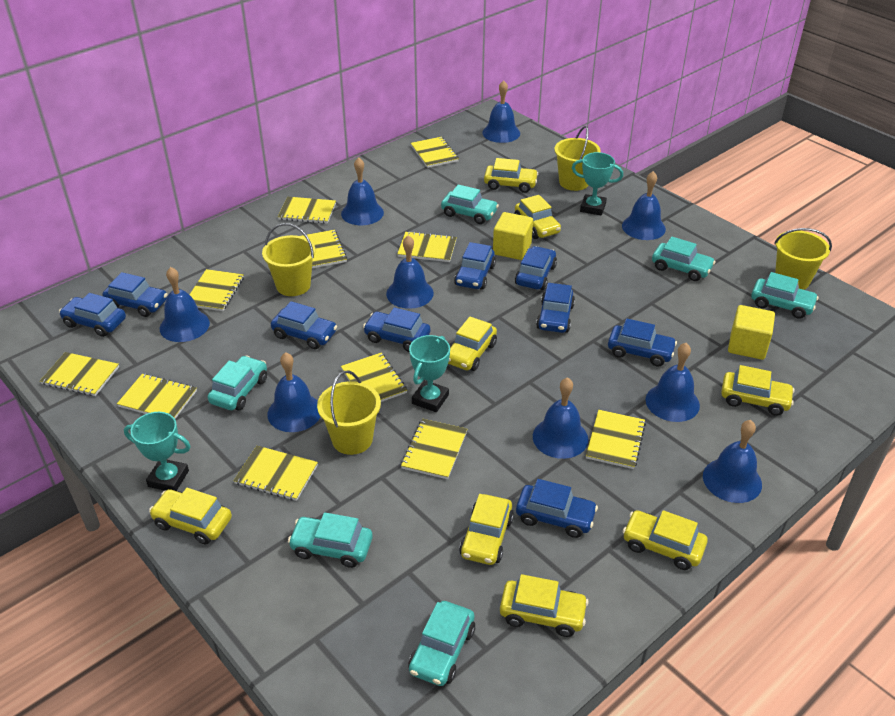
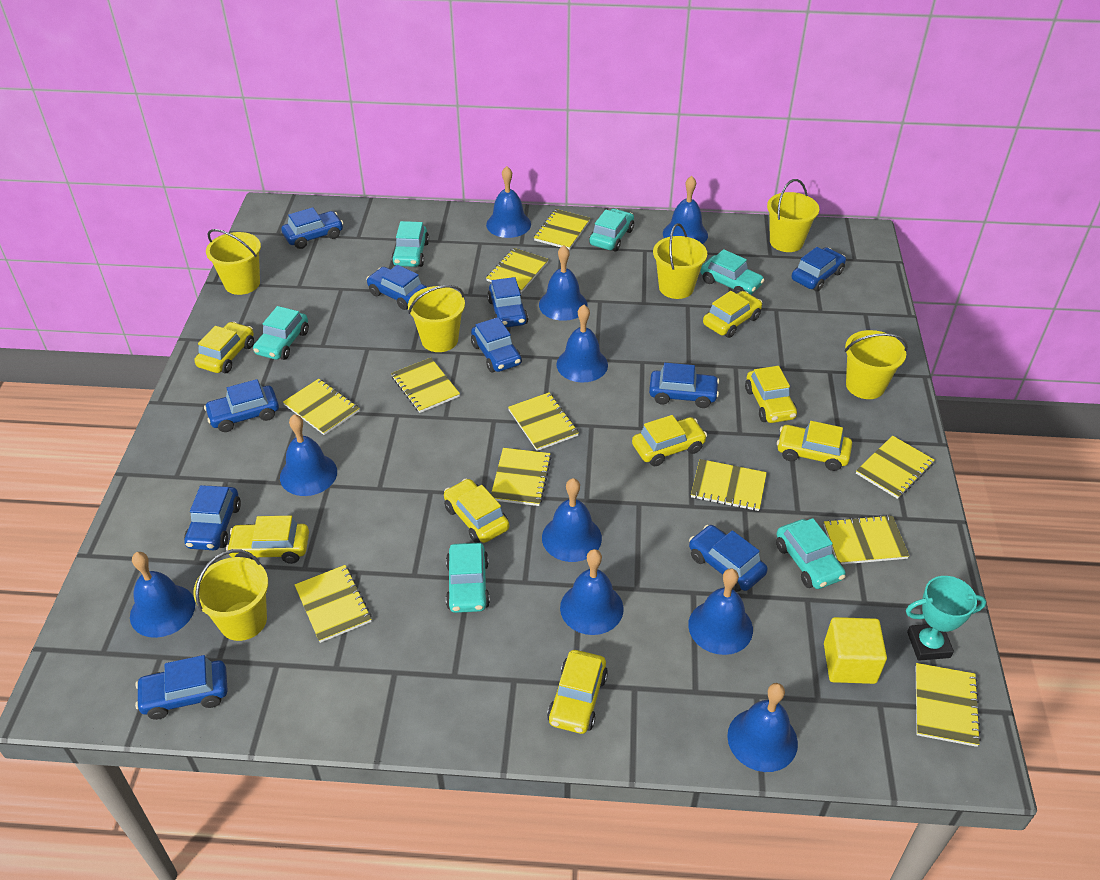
blue bell: [160,267,210,342] [267,352,321,432] [341,157,384,225] [386,235,434,309] [482,80,520,143] [533,377,588,459] [622,171,666,240] [645,343,700,422] [703,420,762,503] = 9 -> [130,552,195,638] [280,414,337,496] [486,166,531,238] [539,245,587,321] [542,478,602,562] [556,305,608,382] [560,549,624,635] [663,176,708,244] [688,568,753,655] [727,683,798,772] = 10
blue car: [59,293,126,337] [102,272,168,317] [271,301,337,349] [363,307,430,352] [454,242,496,290] [515,246,557,290] [516,479,598,538] [536,283,575,333] [608,318,677,367] = 9 -> [135,655,227,720] [184,485,241,550] [204,379,279,432] [281,207,343,249] [366,265,427,310] [471,317,522,372] [487,277,528,328] [649,363,719,408] [689,525,768,592] [791,247,846,292] = 10
turquoise trophy: [124,412,191,491] [409,335,450,412] [572,152,623,216] = 3 -> [906,576,986,661] = 1
yellow bucket: [262,223,315,296] [317,371,381,455] [554,126,601,191] [774,228,832,290] = 4 -> [193,549,268,641] [206,229,261,295] [408,285,465,352] [653,223,707,299] [767,179,819,252] [844,330,908,399] = 6
yellow cube: [493,212,533,260] [728,305,775,360] = 2 -> [824,617,887,684] = 1

